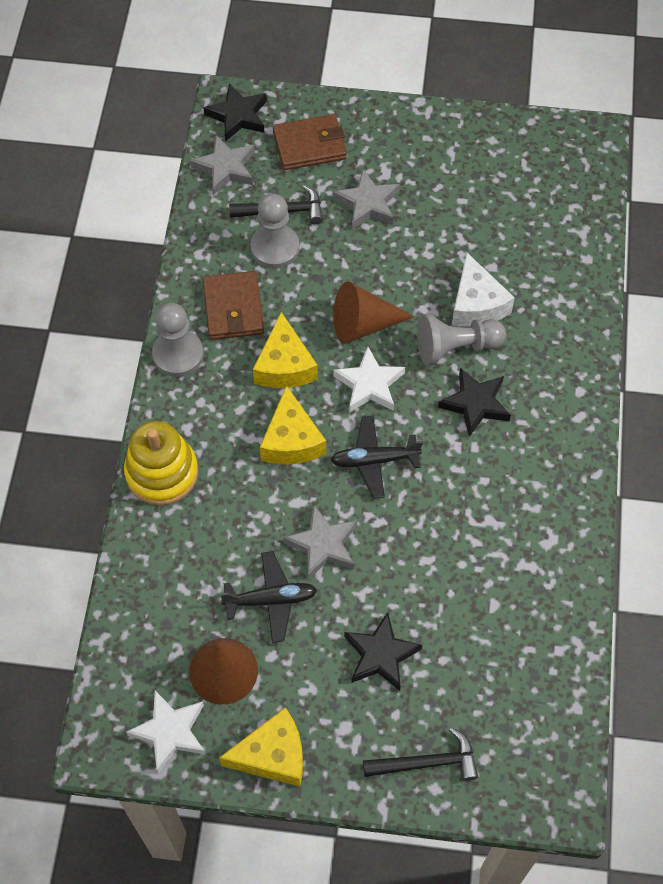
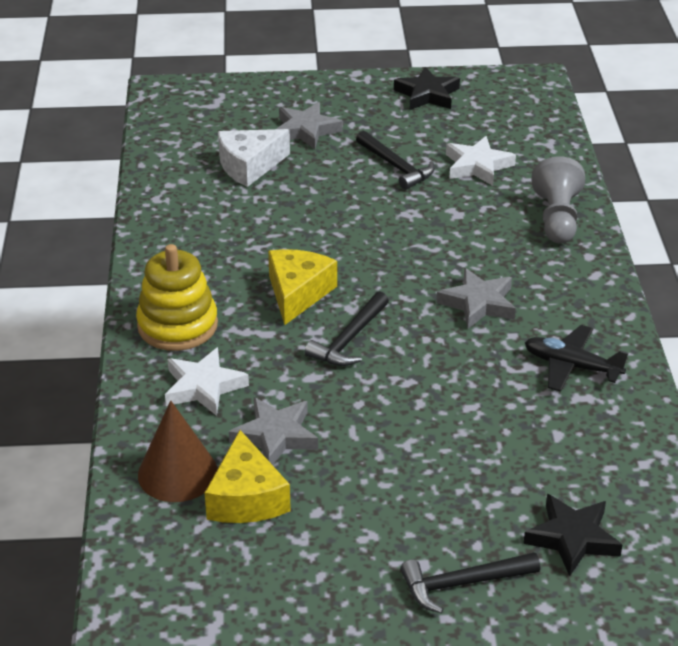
black hammer: [229,185,323,225] [363,727,478,781] = 2 -> [305,292,389,366] [356,131,435,190] [400,552,540,613] = 3
black plane: [220,551,317,643] [331,416,423,499] = 2 -> [525,325,628,392] = 1
black star: [203,83,267,142] [344,612,422,691] [438,368,511,437] = 3 -> [394,67,460,110] [523,494,622,576] = 2
brown cone: [189,638,258,705] [333,281,414,344] = 2 -> [138,401,217,502] = 1
brown wallet: [203,271,264,340] [273,114,347,170] = 2 -> none = 0
grey pawn: [152,303,204,377] [251,193,300,269] [417,314,506,366] = 3 -> [532,156,585,244] = 1
yellow cheese: [219,707,303,787] [253,312,318,388] [260,385,326,465] = 3 -> [205,430,291,523] [268,249,337,325] = 2

